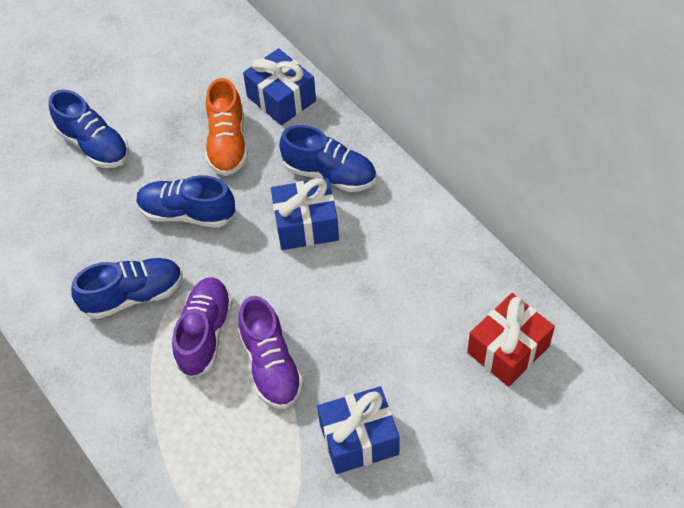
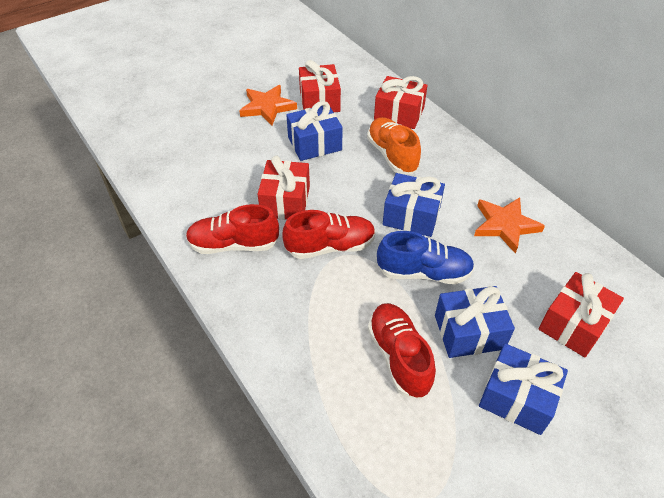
blue gift: [243,48,316,125] [271,178,339,250] [317,386,400,474] = 3 -> [286,101,343,161] [383,173,445,237] [435,286,515,358] [479,343,568,435] = 4
blue shoe: [49,90,129,168] [71,258,183,319] [136,175,235,228] [279,125,376,192] = 4 -> [377,231,474,284] = 1
orange star: none = 0 -> [239,85,297,125] [474,197,545,254] = 2
purple shoe: [172,277,233,377] [238,296,304,409] = 2 -> none = 0
red gift: [467,293,555,387] = 1 -> [258,156,310,220] [299,60,341,112] [374,76,428,129] [539,272,624,357] = 4
red shoe: none = 0 -> [186,204,279,254] [282,210,376,259] [368,303,436,399] = 3

